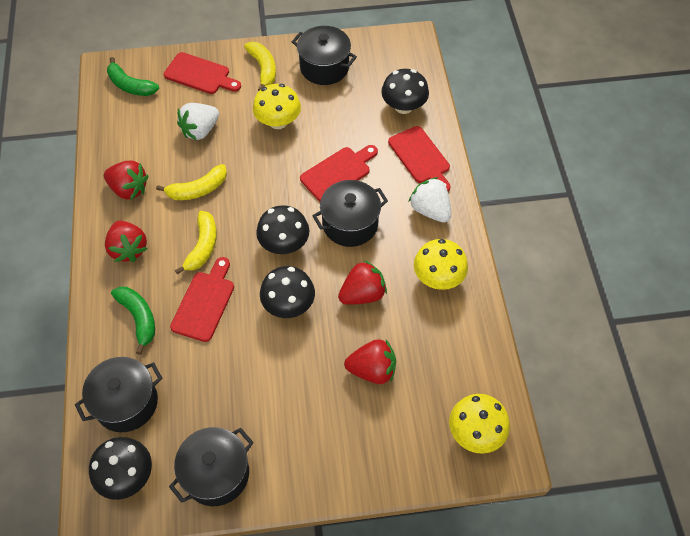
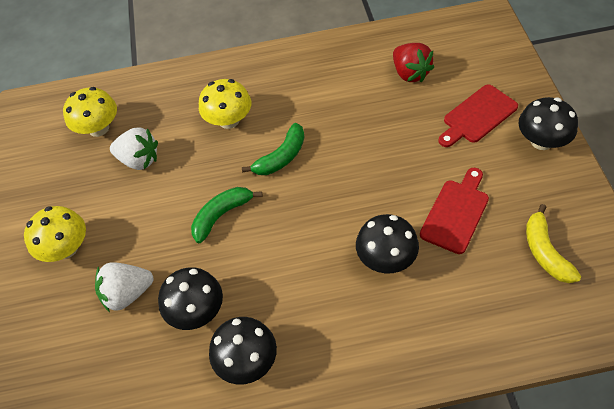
black pot: [75,357,162,432] [169,427,254,506] [292,26,357,85] [312,180,388,247] = 4 -> none = 0
red cutting board: [164,52,241,94] [170,257,234,342] [300,145,378,201] [388,126,450,192] = 4 -> [420,168,489,254] [438,85,518,147] = 2
red strawberry: [104,160,148,200] [105,221,147,262] [338,260,387,305] [344,339,396,384] = 4 -> [393,43,434,82] = 1
yellow banana: [156,164,227,200] [175,211,217,274] [244,42,276,91] = 3 -> [526,204,581,283] = 1

